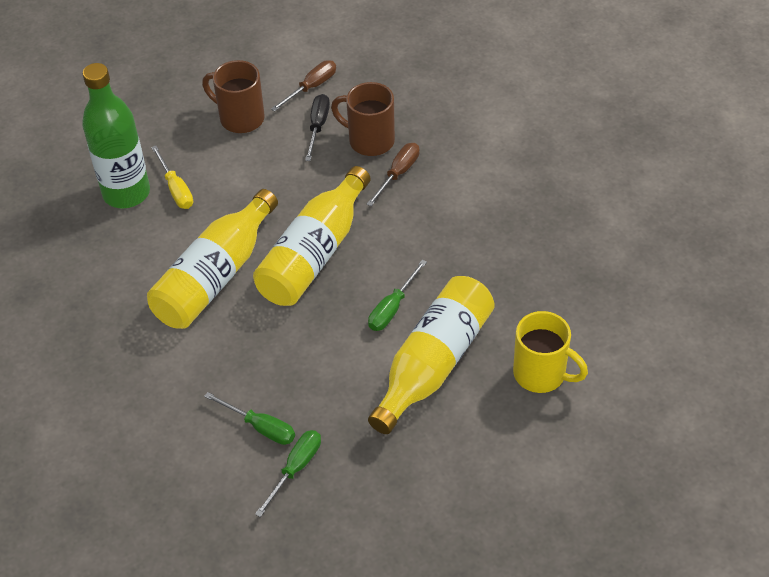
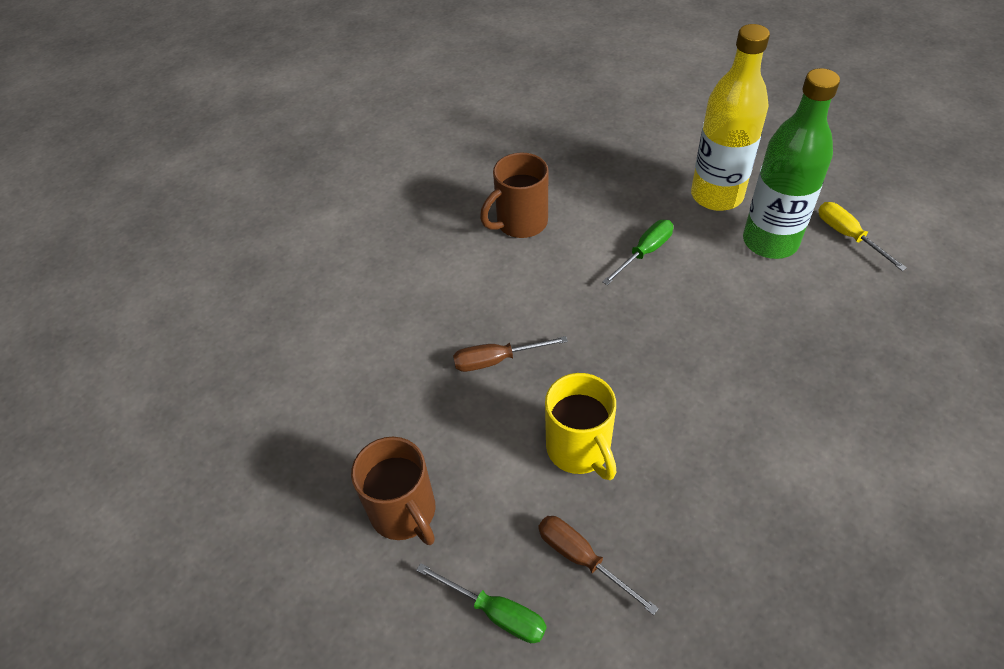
black screwdriver: [305,94,330,161] = 1 -> none = 0
green screwdriver: [204,392,295,445] [255,430,321,517] [368,260,427,331] = 3 -> [416,563,547,643] [602,220,673,285] = 2
yellow bottle: [147,189,278,329] [253,166,371,306] [368,276,495,434] = 3 -> [691,24,770,211] = 1

